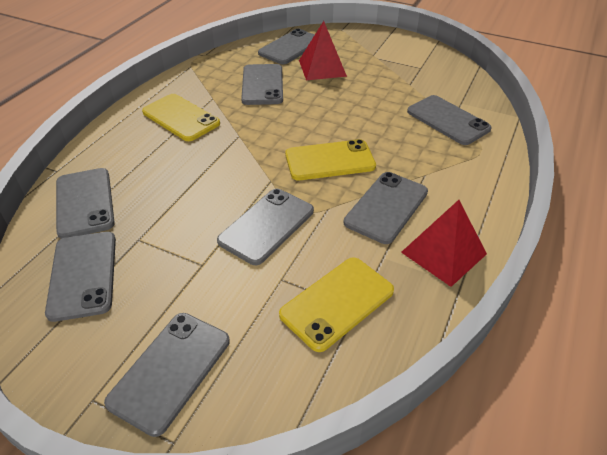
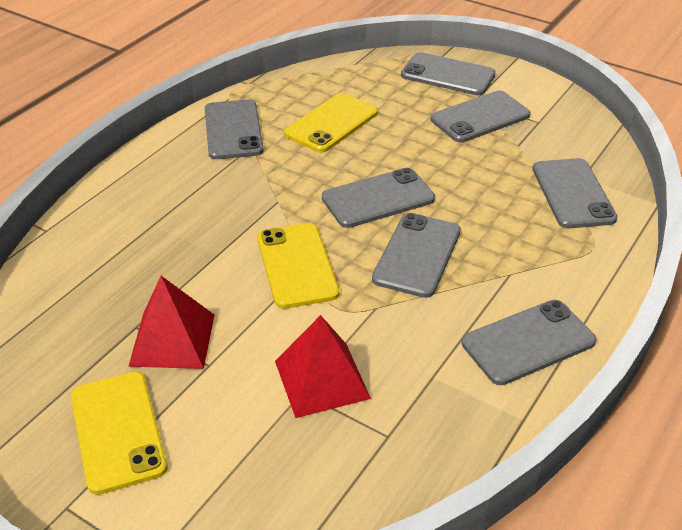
grey phone: [45,232,116,322] [56,168,115,239] [104,313,230,437] [217,189,314,265] [241,64,283,105] [258,28,315,64] [344,172,428,244] [407,95,492,145] = 8 -> [205,99,264,159] [322,168,435,228] [372,213,461,298] [401,52,496,95] [431,91,530,142] [462,300,596,385] [533,158,617,228] = 7

